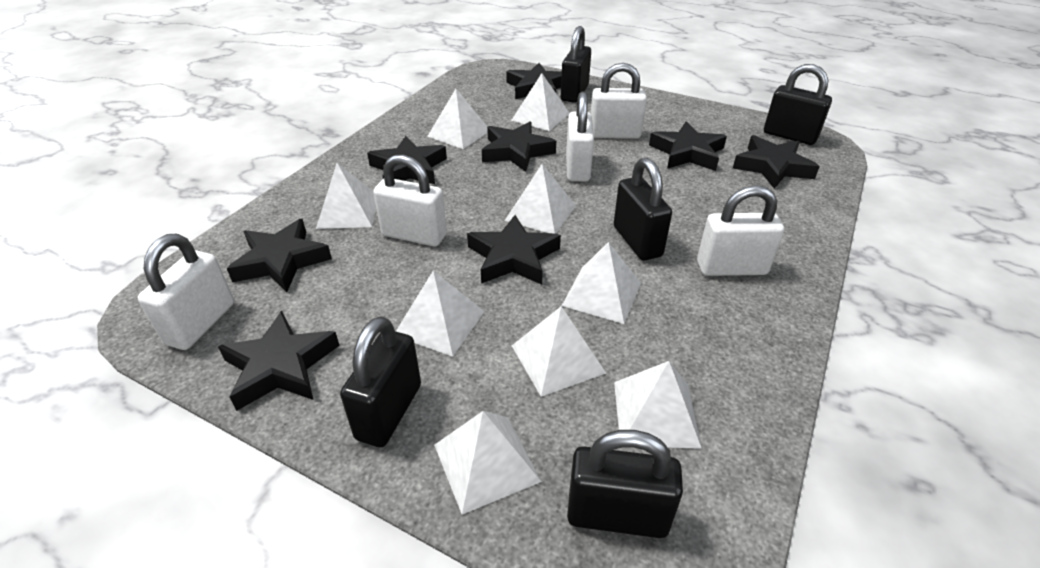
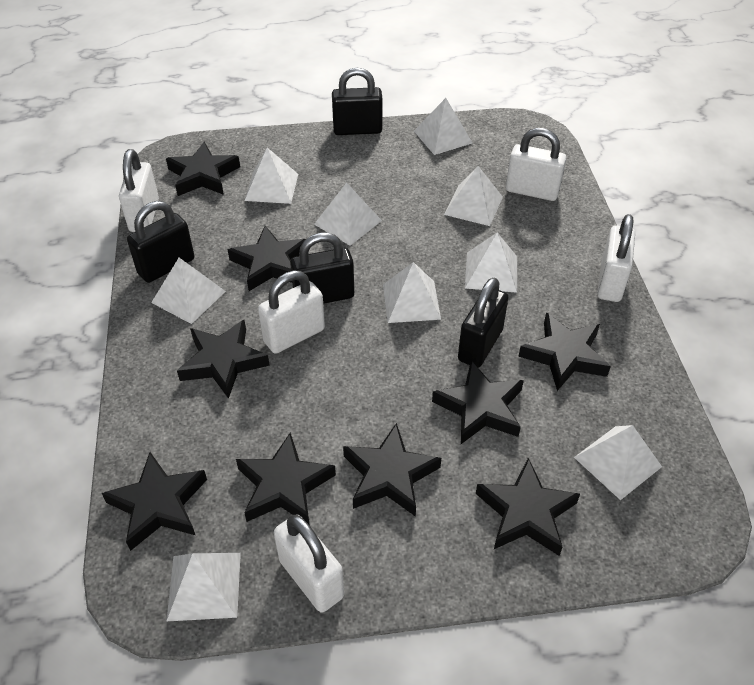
black padlock: [340,316,421,447] [561,26,591,103] [567,430,683,538] [614,158,672,260] [764,64,832,145] = 5 -> [127,201,195,283] [290,232,354,304] [332,68,383,135] [458,278,509,368] = 4
black star: [218,311,340,411] [227,219,332,292] [367,136,447,184] [467,215,561,285] [482,122,556,172] [506,63,562,99] [649,121,727,171] [733,135,820,189] = 8 -> [102,452,207,551] [166,142,240,196] [177,320,270,399] [228,226,306,291] [236,432,336,525] [343,423,441,517] [432,360,524,444] [476,458,580,556] [518,313,611,391] = 9

